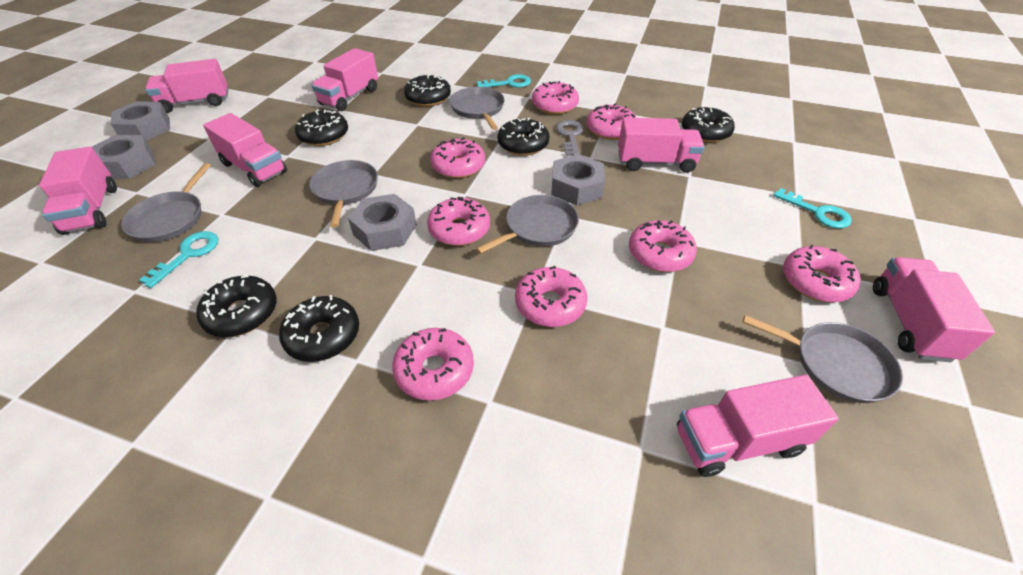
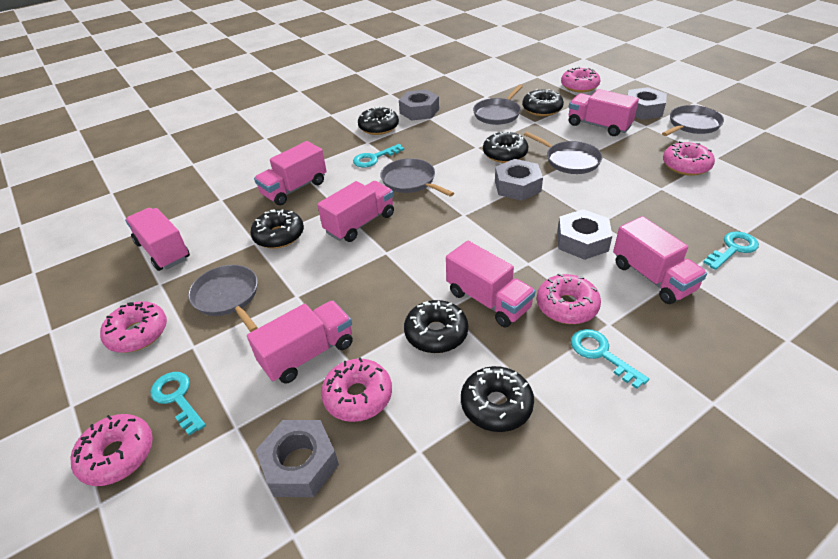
grey key: [556,120,584,156] = 1 -> none = 0
grey nut: [92,135,155,179] [110,101,170,141] [348,194,417,251] [551,154,605,206] = 4 -> [255,420,339,497] [399,90,439,121] [495,159,543,201] [557,209,612,260] [628,87,667,120] = 5
pink donut: [392,328,474,401] [427,197,490,246] [430,137,485,178] [515,266,587,327] [532,81,579,114] [587,103,636,140] [629,220,697,272] [783,245,861,302] = 8 -> [70,414,153,486] [100,302,167,353] [321,357,392,422] [537,273,601,324] [561,67,600,92] [663,141,715,176] = 6
turquoise key: [139,231,218,288] [477,74,531,88] [773,188,852,228] = 3 -> [150,372,206,436] [353,144,404,167] [571,329,649,389] [703,231,759,270] = 4

